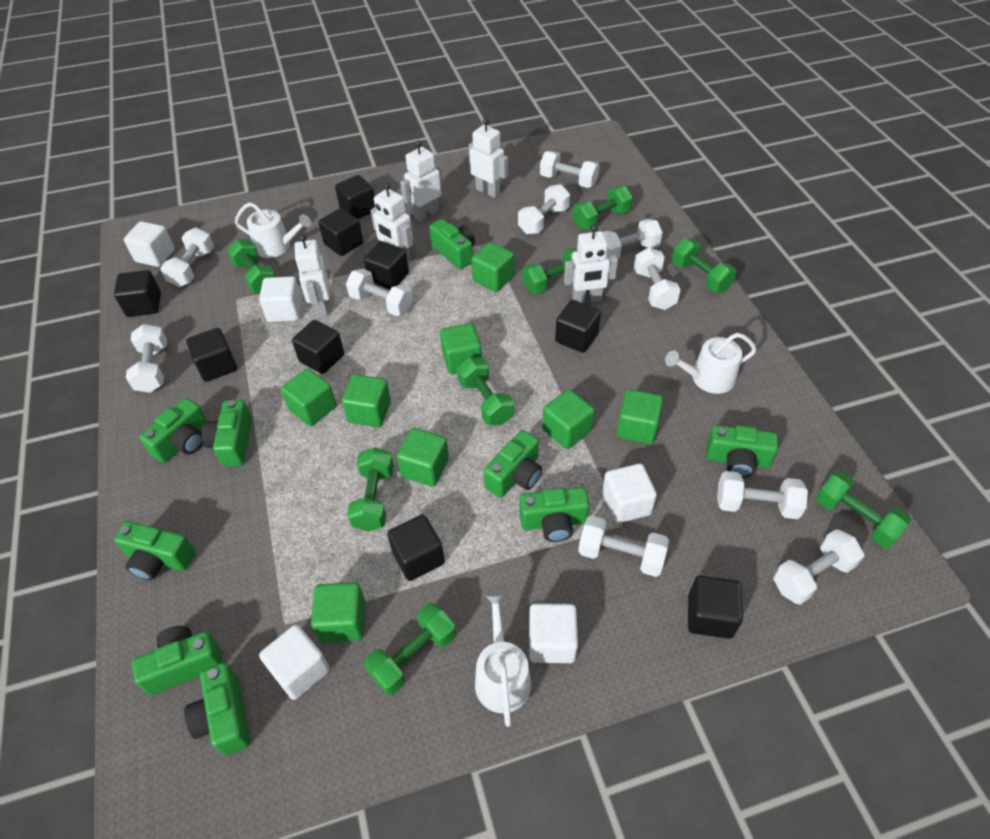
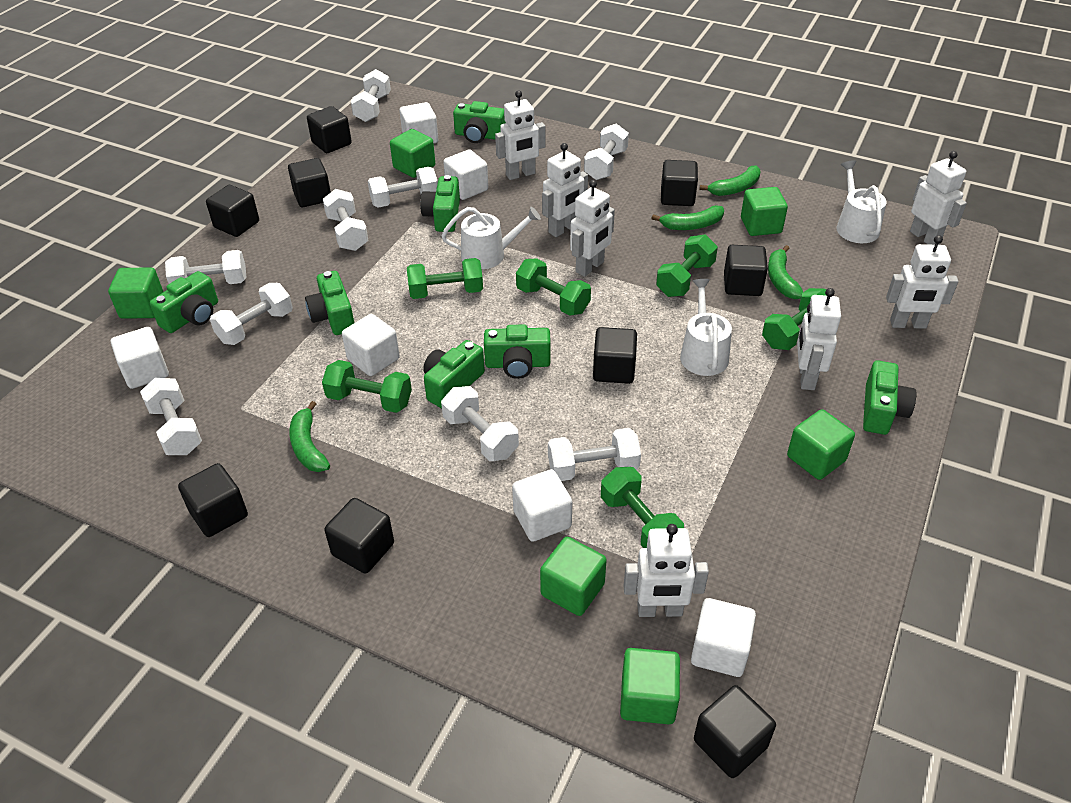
green banana: none = 0 -> [289,401,330,472] [651,205,724,230] [699,166,760,196] [768,245,803,299] = 4
green camera: [114,521,195,580] [132,626,223,695] [139,398,207,463] [184,663,251,755] [202,400,252,467] [429,219,475,269] [484,430,542,498] [519,487,590,542] [706,425,778,478] = 9 -> [150,271,218,333] [305,271,354,335] [420,175,460,232] [423,340,485,408] [453,101,506,143] [484,324,551,379] [863,360,916,435] = 7
green cube: [281,368,336,426] [311,582,365,642] [342,374,391,427] [397,428,449,486] [440,323,482,374] [471,242,514,292] [542,389,595,449] [616,389,663,444] = 8 -> [108,267,163,319] [390,129,435,178] [540,537,607,616] [620,648,680,724] [741,187,788,236] [787,409,855,480] = 6
green dumbbell: [227,239,275,293] [347,447,394,532] [364,603,456,695] [457,357,514,425] [522,248,578,294] [573,186,633,230] [672,238,737,292] [816,471,912,548] = 8 -> [322,360,412,413] [407,258,483,299] [516,258,591,316] [601,467,684,548] [656,235,718,297] [762,288,826,350] = 6
white cube: [124,221,175,267] [259,276,302,322] [259,625,330,700] [529,604,578,663] [602,464,657,523] = 5 -> [111,327,169,389] [342,314,400,376] [399,102,438,143] [443,149,489,200] [512,469,572,542] [691,598,756,677] = 6
white dumbbell: [126,324,167,393] [160,227,214,287] [346,269,413,316] [518,184,570,234] [540,151,599,188] [578,515,669,577] [603,219,663,259] [634,247,681,310] [717,471,808,519] [773,529,864,605] = 10 -> [140,378,202,455] [165,250,247,284] [210,283,293,345] [323,189,368,251] [351,69,391,122] [368,167,438,208] [441,386,519,461] [548,428,641,481] [584,123,629,180] = 9
white robot: [294,234,330,318] [370,183,413,261] [400,140,442,222] [469,118,508,198] [564,225,618,303] = 5 -> [495,90,546,180] [542,143,588,237] [570,180,615,277] [623,524,709,617] [797,288,841,390] [886,235,958,329] [910,151,967,245] = 7

